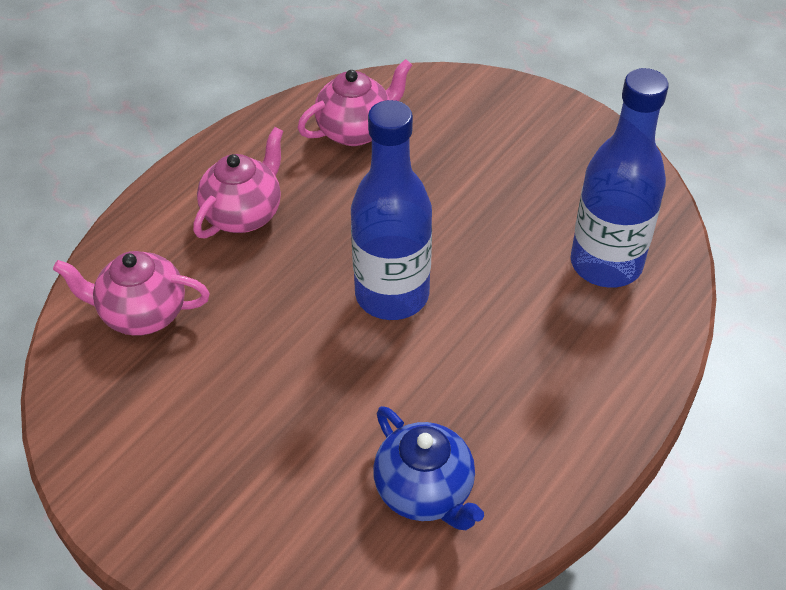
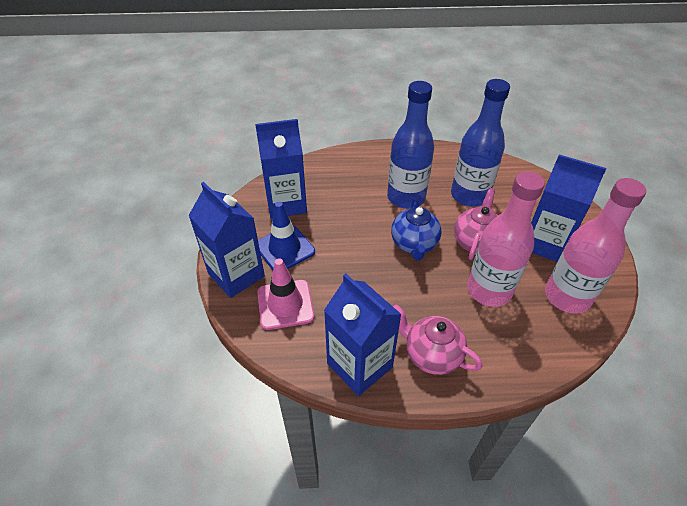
blue carton: none = 0 -> [188,182,265,298] [255,119,307,219] [324,273,402,396] [531,154,606,262] = 4
blue traffic cone: none = 0 -> [258,202,315,270] = 1
pink bottle: none = 0 -> [467,171,545,307] [545,178,646,314] = 2
pink teapot: [53,251,210,336] [193,127,283,239] [298,59,412,146] = 3 -> [393,304,482,375] [454,188,498,260] = 2
pink traffic cone: none = 0 -> [257,258,314,330] = 1

